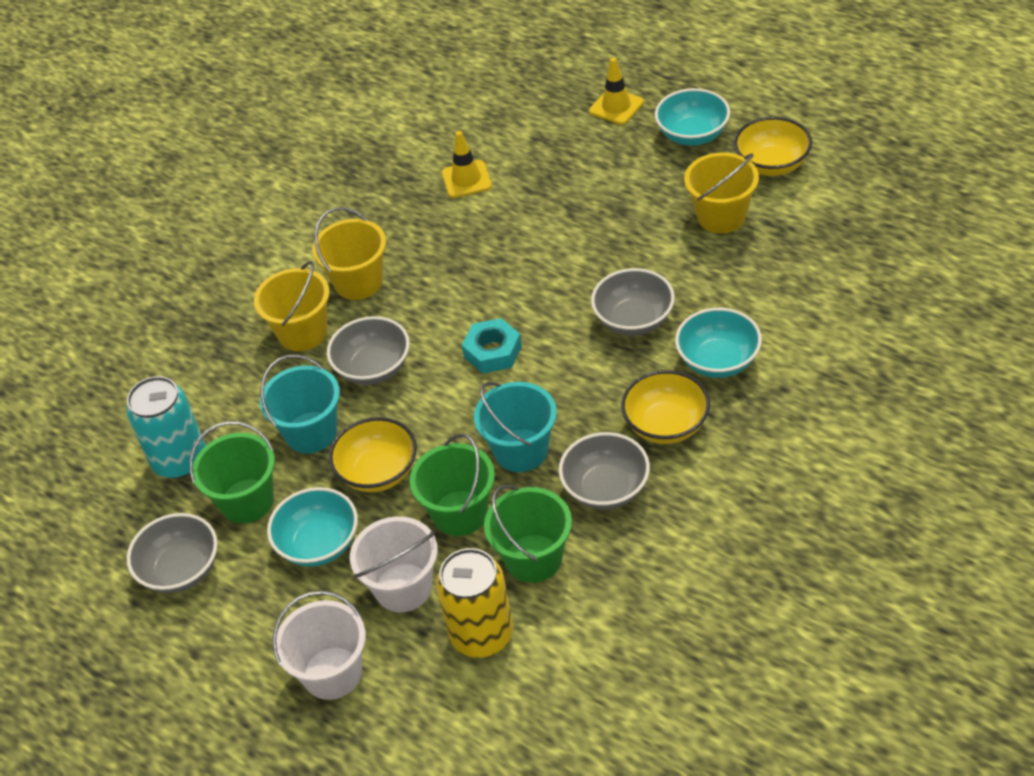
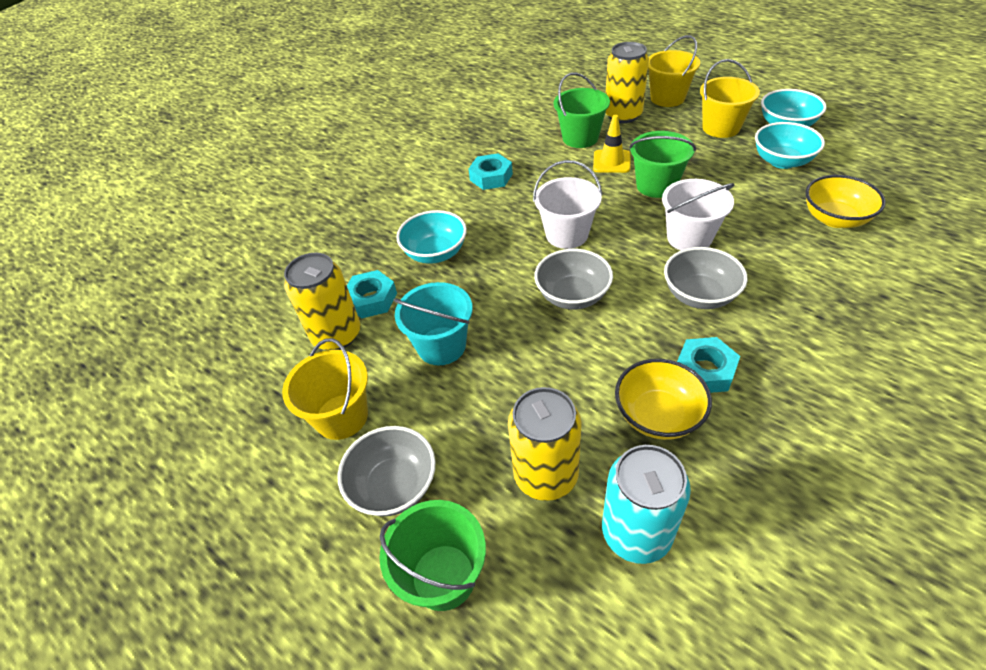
grey bowl: [127,513,218,593] [327,316,410,385] [559,432,650,510] [591,268,675,336] = 4 -> [337,426,436,516] [534,249,613,309] [664,247,748,309] = 3
turquoise bucket: [260,354,340,453] [474,382,557,472] = 2 -> [393,282,473,365] = 1
turquoise nut: [462,318,522,374] = 1 -> [347,270,397,319] [469,153,513,190] [677,337,740,393] = 3
yellow bowl: [329,417,417,492] [621,370,710,444] [734,117,812,176] = 3 -> [615,359,712,440] [805,175,886,228] = 2
yellow can: [436,548,513,658] = 1 -> [284,253,361,350] [508,387,582,501] [605,42,649,123] = 3
yellow traffic cone: [442,131,492,198] [589,57,644,125] = 2 -> [593,115,631,173] = 1

